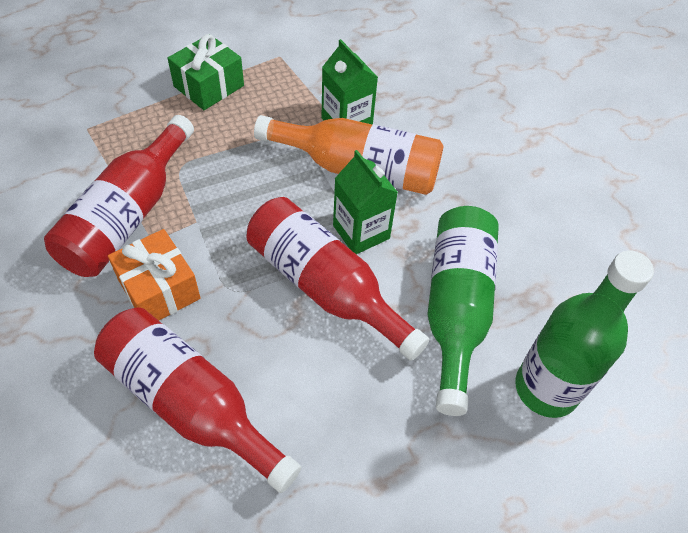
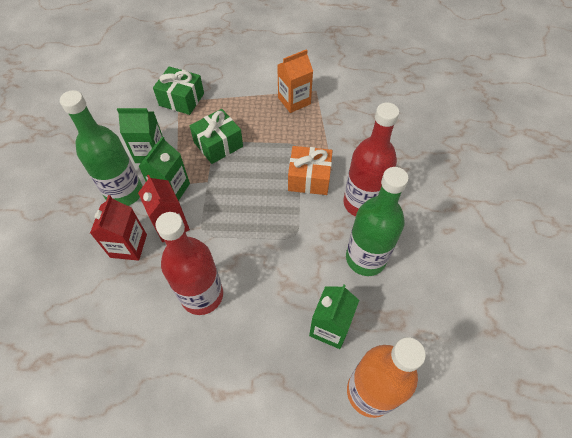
green carton: [321,39,378,125] [333,150,398,254] = 2 -> [117,108,162,163] [138,136,190,201] [309,285,359,349] = 3
green gift: [168,34,244,110] = 1 -> [153,66,204,115] [189,109,243,164] = 2
orange carton: none = 0 -> [277,49,313,113] = 1
red bottle: [44,115,194,277] [94,308,301,493] [246,197,429,361] = 3 -> [155,212,223,315] [343,103,399,217] = 2
red carton: none = 0 -> [90,195,147,261] [138,175,190,242] = 2

